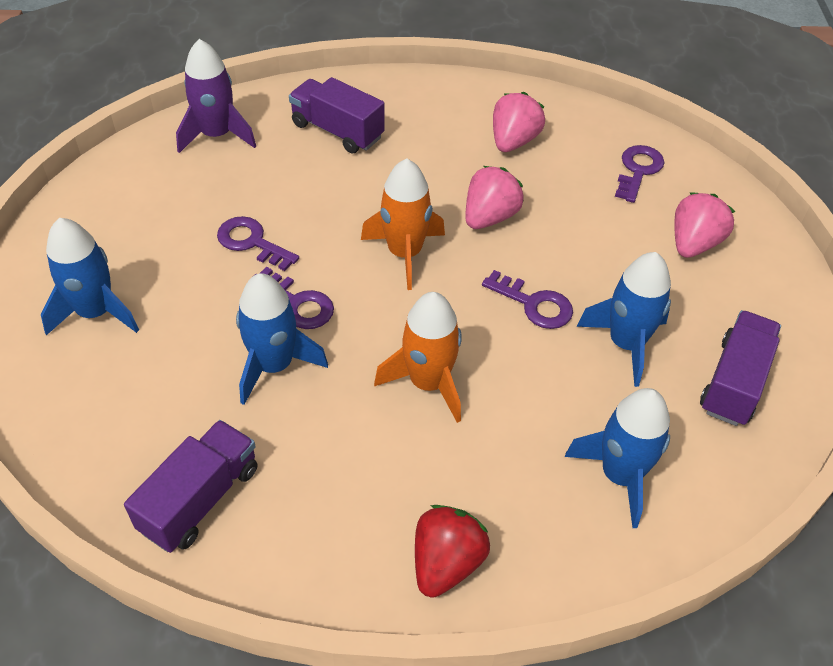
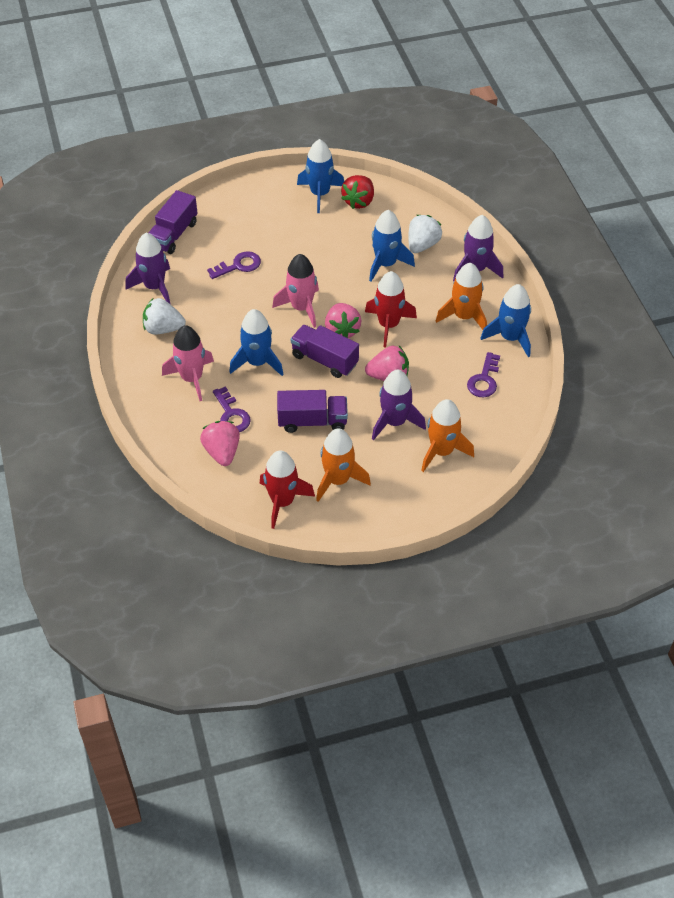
orange rocket: [361,159,445,290] [374,292,462,423] = 2 -> [316,428,371,502] [421,399,474,472] [436,263,487,330] = 3
pink rocket: none = 0 -> [162,325,214,401] [272,254,319,328] = 2
purple key: [217,216,299,271] [255,267,334,329] [482,270,573,329] [615,145,664,203] = 4 -> [207,251,261,279] [213,386,251,432] [467,352,500,397] = 3
purple rocket: [176,39,256,153] = 1 -> [126,233,170,304] [372,370,426,440] [453,215,503,282] = 3
red rocket: none = 0 -> [259,450,315,529] [365,271,417,347] = 2
white strawberry: none = 0 -> [143,298,186,335] [408,215,442,253] = 2

